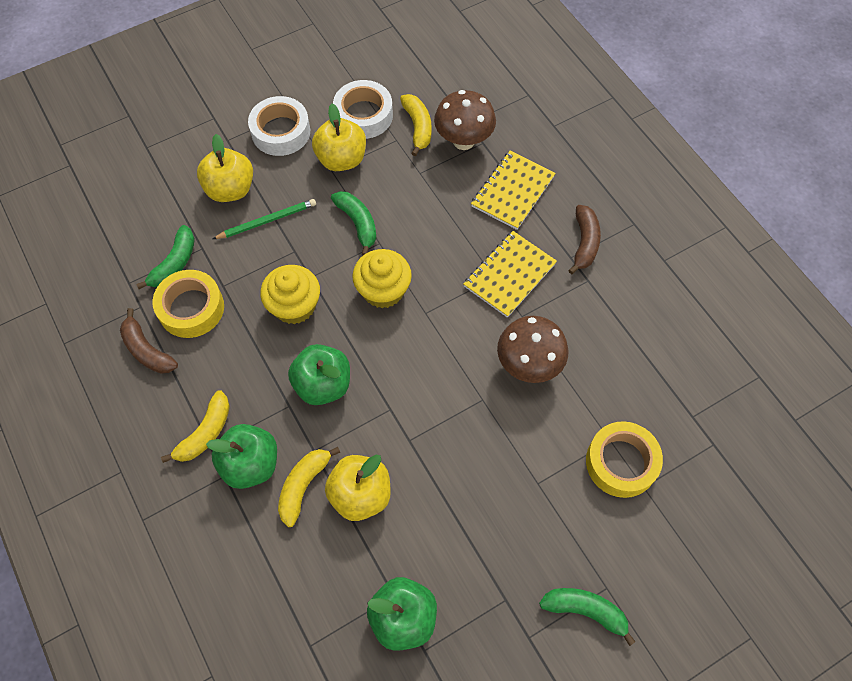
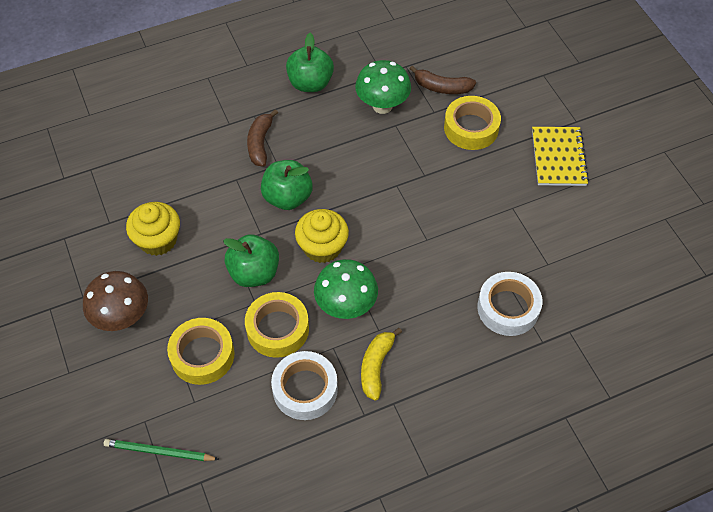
brown mushroom: [434,90,496,150] [497,316,568,383] = 2 -> [83,271,148,331] = 1
green banana: [136,225,195,289] [331,191,376,255] [539,588,635,646] = 3 -> none = 0
green mushroom: none = 0 -> [314,259,378,319] [355,60,411,114] = 2
yellow apple: [197,134,253,202] [312,104,366,171] [325,455,391,521] = 3 -> none = 0
yellow banana: [161,390,230,463] [278,447,340,527] [400,94,432,156] = 3 -> [361,328,402,400] = 1
yellow notebook: [463,231,557,318] [471,151,556,230] = 2 -> [532,127,589,186] = 1
yellow tape: [152,270,224,338] [586,421,663,498] = 2 -> [167,318,234,385] [245,292,309,358] [444,96,501,150] = 3

